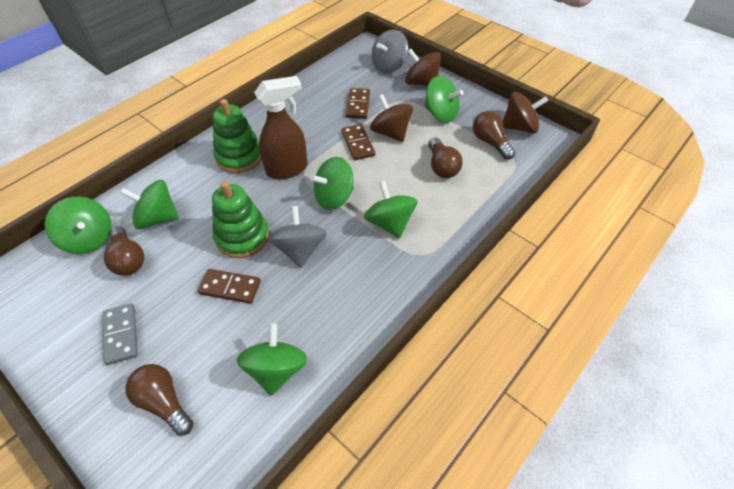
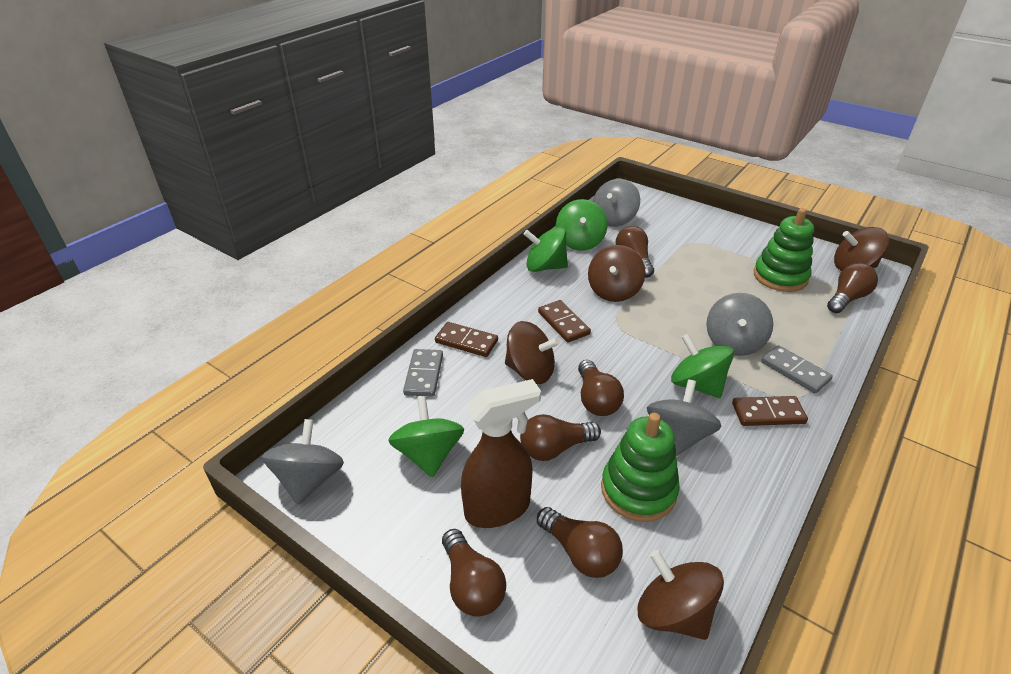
brown light bulb: [104,226,144,276] [125,364,193,436] [428,137,463,178] [473,111,515,160] = 4 -> [442,529,506,617] [520,414,601,461] [537,507,623,578] [578,360,624,416] [616,226,654,278] [827,263,878,313] = 6
brown spinning top: [370,94,413,142] [405,49,441,86] [503,92,549,134] = 3 -> [505,321,560,384] [588,245,646,302] [638,550,724,640] [834,227,889,271] = 4
green spinning top: [45,197,112,254] [120,180,179,229] [237,323,307,396] [310,157,354,210] [364,181,418,238] [424,76,463,122] = 6 -> [388,396,464,477] [524,227,568,272] [556,199,608,251] [671,334,734,398] = 4
grey domino: [103,303,138,365] = 1 -> [403,349,443,397] [761,345,833,393] = 2
grey spinning top: [268,206,327,268] [372,30,409,73] = 2 -> [262,419,344,505] [593,179,640,227] [647,379,722,456] [706,293,773,356] = 4

